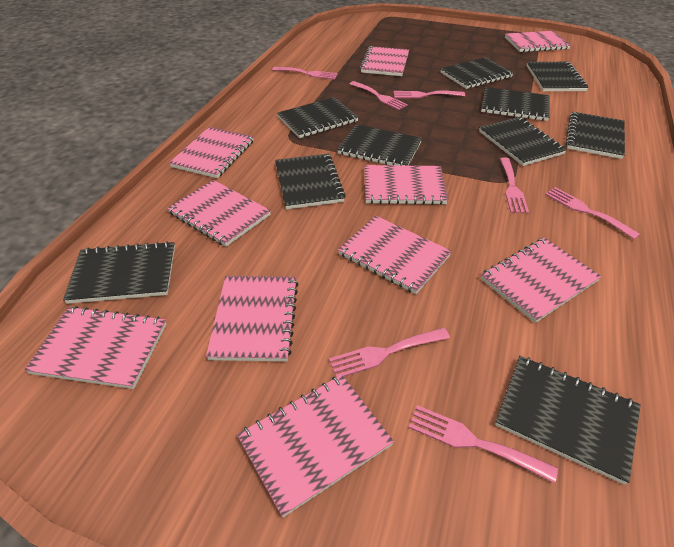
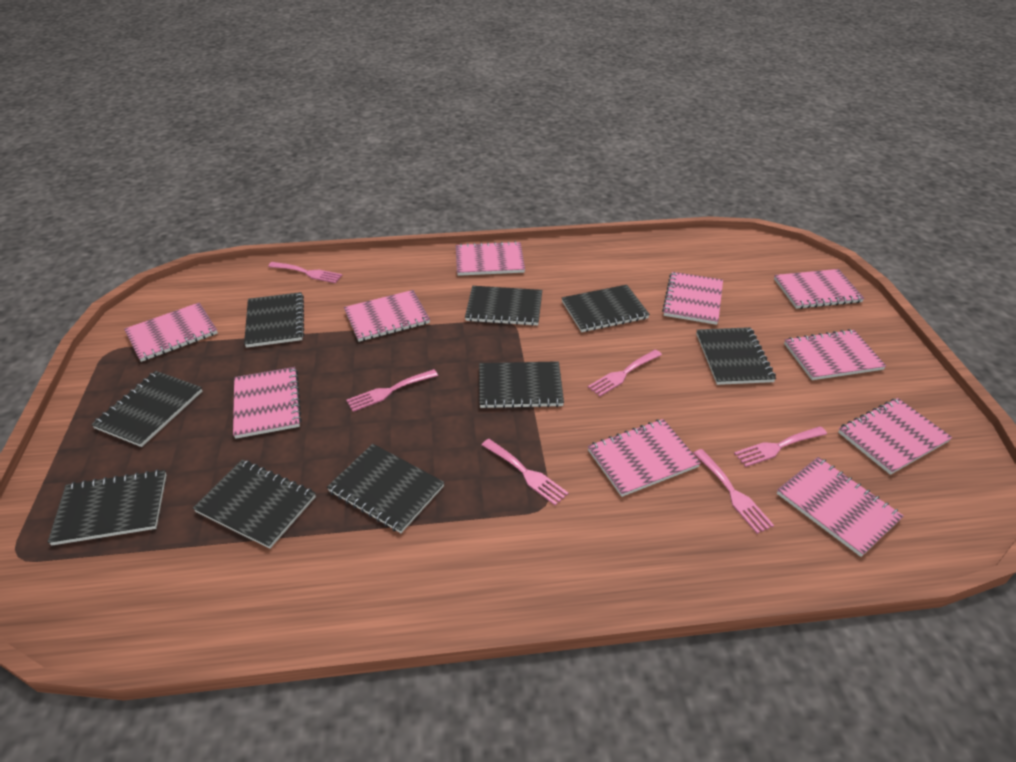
black notebook: [63,241,175,304] [275,154,346,209] [277,97,359,138] [337,124,422,166] [441,57,513,89] [479,117,567,166] [481,87,549,121] [495,356,641,485] [527,62,588,91] [566,112,625,159] = 10 -> [48,469,166,545] [91,371,202,447] [193,460,316,549] [244,292,304,348] [327,444,444,533] [465,286,542,326] [479,361,564,409] [562,285,650,332] [696,327,776,385] = 9
pink fork: [272,67,338,80] [329,328,450,378] [349,81,408,110] [394,90,465,98] [408,405,558,483] [500,157,529,214] [545,187,640,240] = 7 -> [268,262,342,283] [346,369,438,412] [482,439,569,506] [588,349,662,397] [693,449,774,534] [734,426,827,467] = 6

